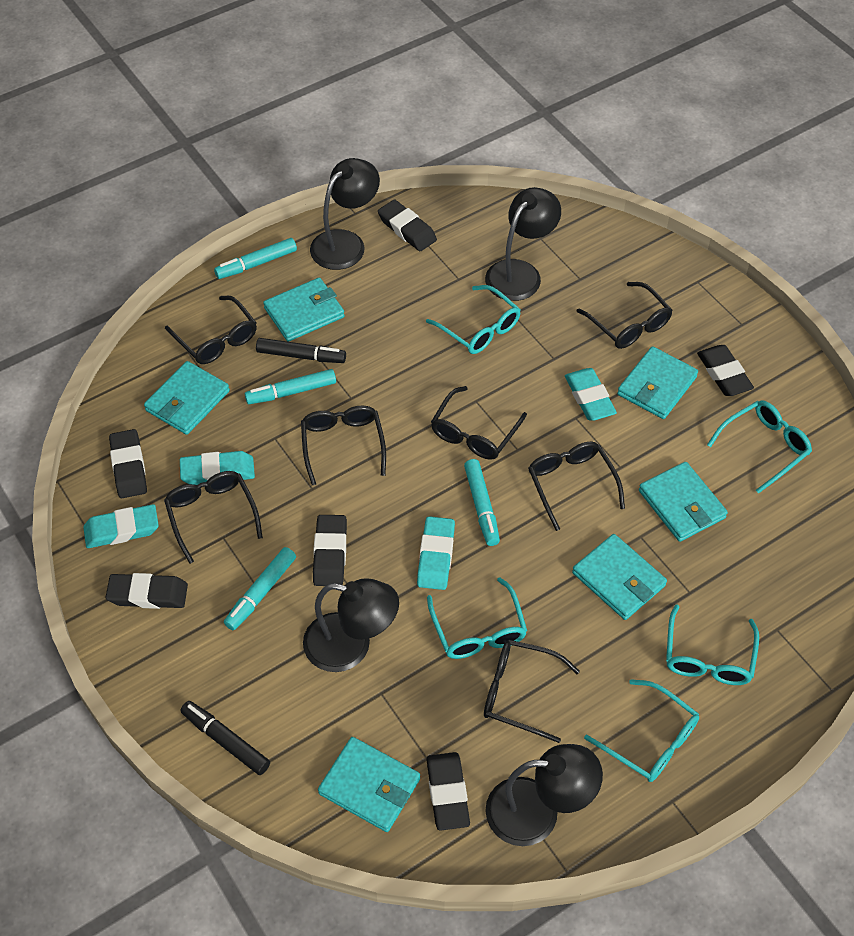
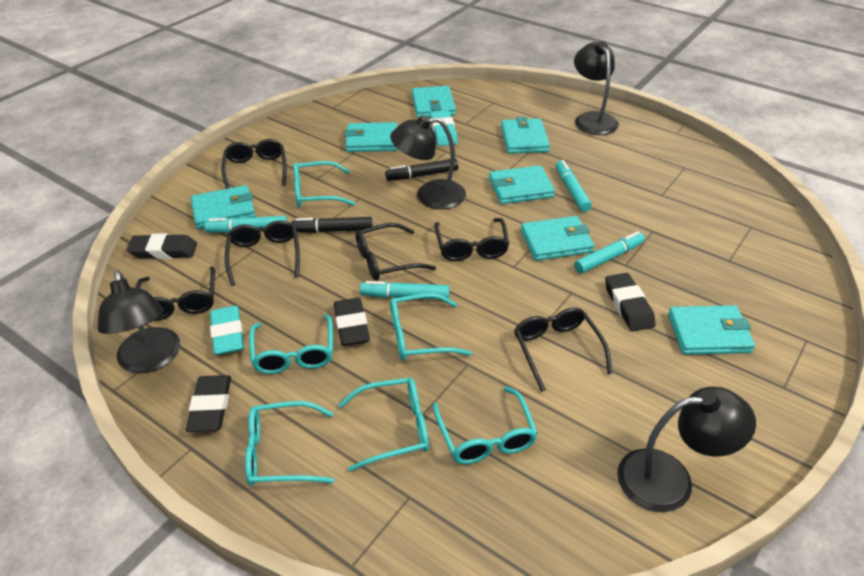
black eraser: [106,573,188,609] [109,429,147,498] [313,515,347,586] [378,199,437,251] [426,752,470,831] [697,345,754,396] = 6 -> [127,234,197,259] [186,375,231,432] [334,298,370,346] [605,273,655,331] = 4
black glasses: [164,471,263,564] [165,296,257,364] [301,406,386,485] [431,386,527,460] [484,640,580,743] [528,442,625,531] [577,282,673,349] = 7 -> [136,267,215,321] [222,139,287,189] [225,220,300,286] [356,223,436,281] [434,218,509,261] [514,307,612,392] = 6
turquoise eraser: [83,504,159,548] [180,451,255,485] [417,516,455,590] [565,368,617,421] = 4 -> [210,306,244,355] [430,110,458,146] = 2
turquoise glasses: [426,285,521,354] [427,577,527,659] [584,679,699,782] [666,604,759,685] [707,400,812,494] = 5 -> [245,401,334,486] [249,314,333,374] [293,161,356,207] [338,378,429,472] [390,293,472,361] [433,386,538,464] = 6
turquoise wallet: [144,361,230,435] [263,278,345,342] [318,737,420,832] [572,534,667,620] [617,346,698,419] [639,462,728,542] = 6 -> [191,185,255,229] [345,122,398,152] [412,86,456,118] [489,165,555,204] [501,117,550,154] [521,216,594,261] [668,305,755,355] = 7

